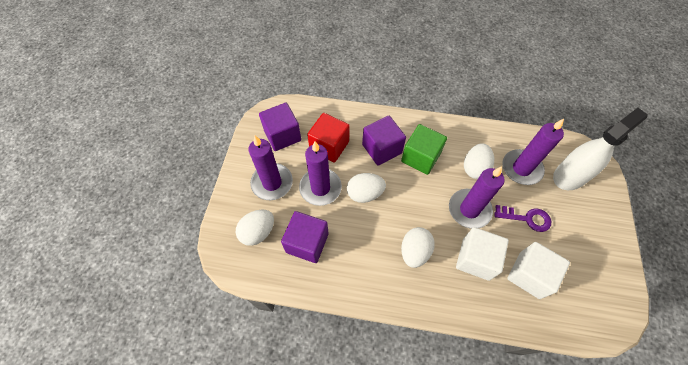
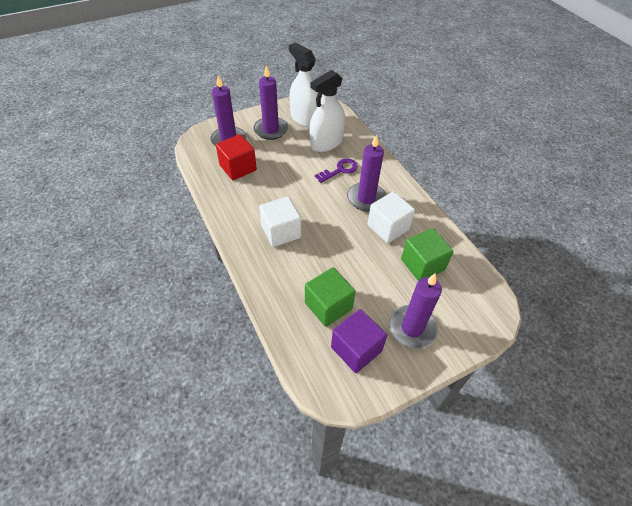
green cube: [401,124,447,175] = 1 -> [305,267,356,327] [401,228,454,281] = 2
purple cube: [259,103,301,151] [281,211,329,263] [362,116,406,166] = 3 -> [331,309,387,373] = 1
white egg: [236,210,274,246] [347,173,386,203] [401,227,435,268] [464,143,494,179] = 4 -> none = 0
white spray bottle: [553,108,648,190] = 1 -> [289,43,321,128] [309,70,345,152] = 2

